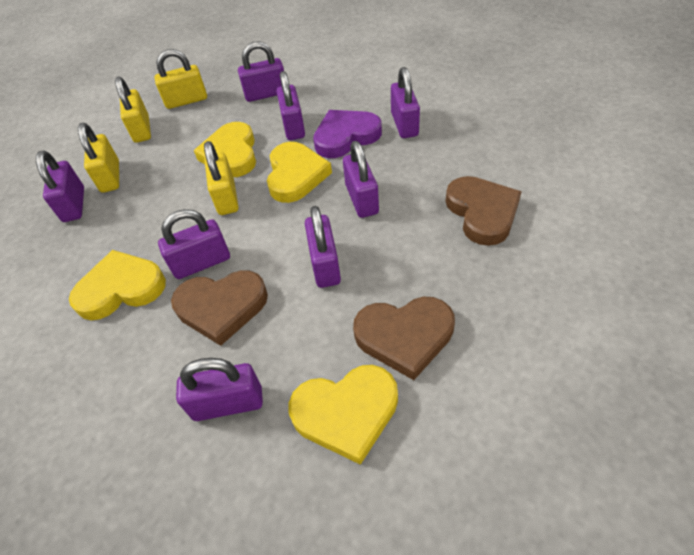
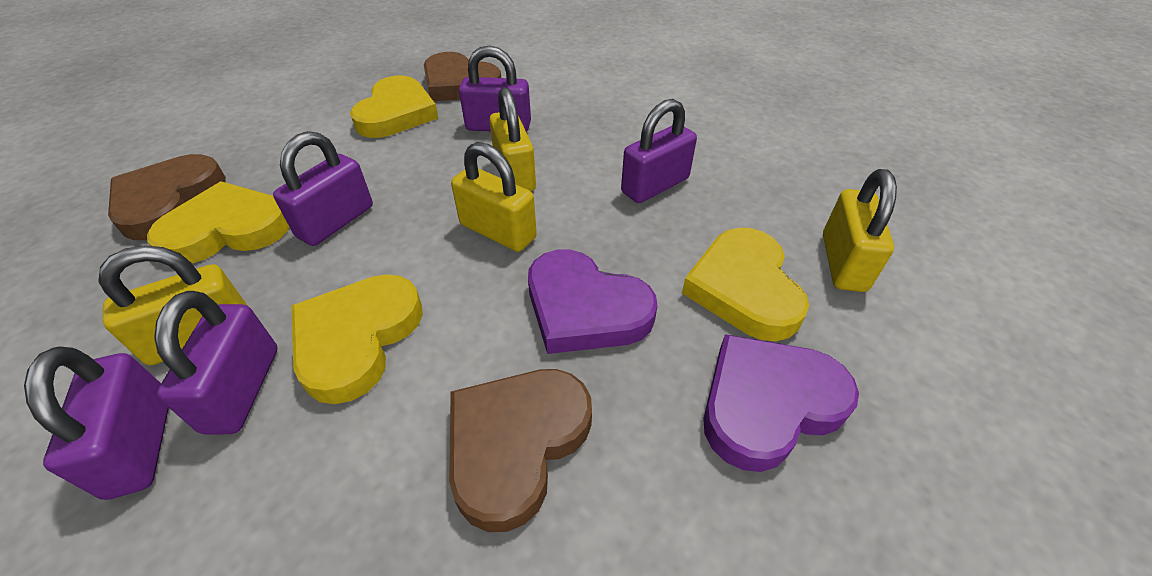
purple heart: [313,110,382,158] = 1 -> [528,249,658,354] [703,334,859,472] = 2
purple padlock: [36,151,84,222] [158,209,230,279] [176,358,263,421] [238,42,284,102] [277,71,305,140] [305,206,341,288] [343,141,379,218] [391,67,420,138] = 8 -> [24,347,169,500] [154,291,277,435] [273,131,373,246] [459,46,531,132] [621,99,697,203] = 5

